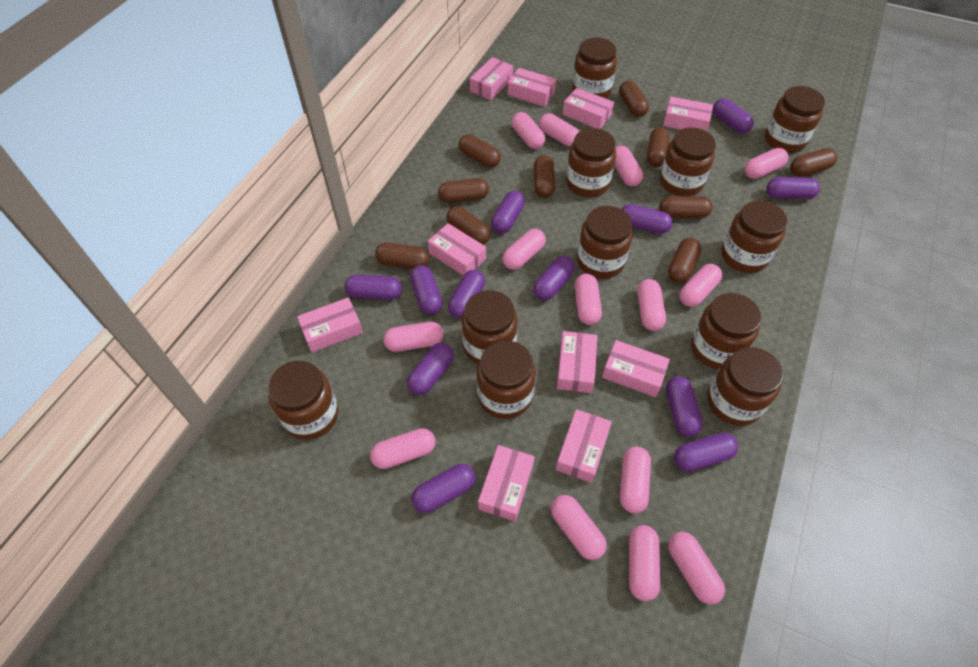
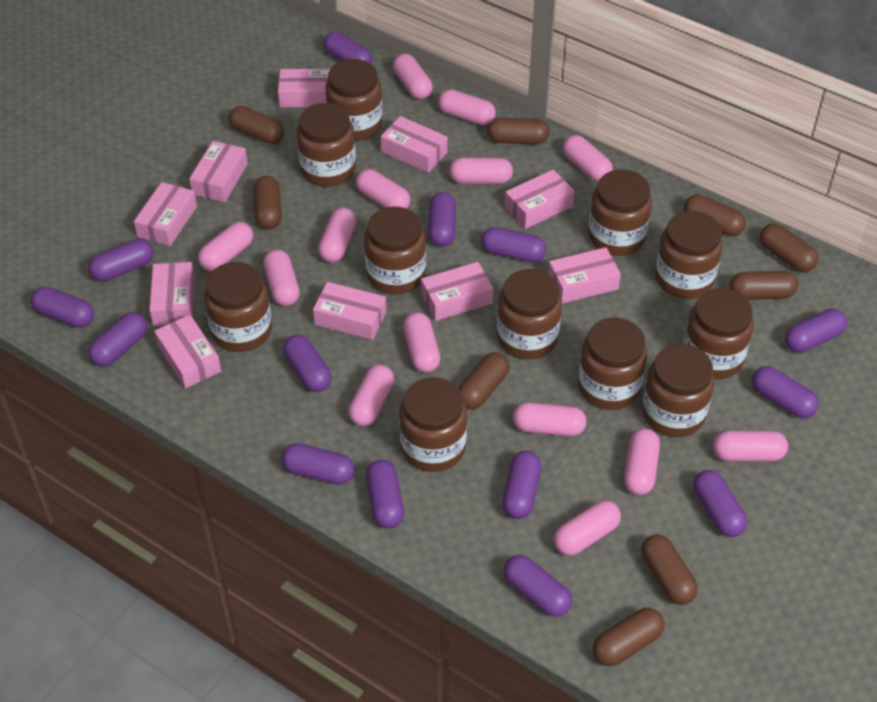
brown capsule: [375,242,430,269] [438,178,489,203] [447,206,491,244] [459,134,501,168] [534,155,555,198] [619,80,649,117] [647,127,670,167] [659,196,713,218] [668,238,701,283] [790,148,837,177] = 10 -> [229,106,284,144] [253,176,282,229] [458,352,509,410] [487,117,549,145] [593,608,665,666] [641,534,698,605] [684,194,746,236] [730,271,798,300] [760,223,818,272] = 9
purple capsule: [345,275,402,300] [407,343,454,395] [410,265,443,315] [412,464,475,513] [448,270,485,318] [491,191,525,233] [533,256,575,300] [622,204,673,234] [666,376,703,437] [674,433,738,472] [713,98,754,133] [766,177,820,199] = 12 -> [31,286,94,328] [88,312,147,367] [89,239,153,282] [282,443,355,485] [283,335,332,392] [324,32,372,64] [366,459,404,529] [428,192,456,247] [481,227,546,262] [503,451,541,519] [503,555,572,617] [693,470,747,537] [752,366,819,418] [785,309,847,353] = 14

